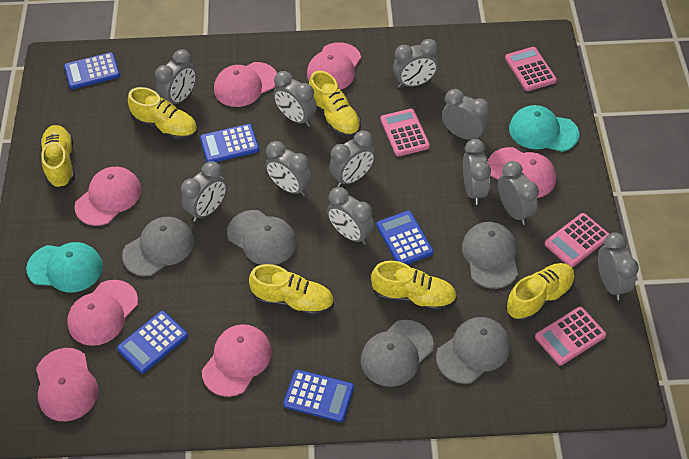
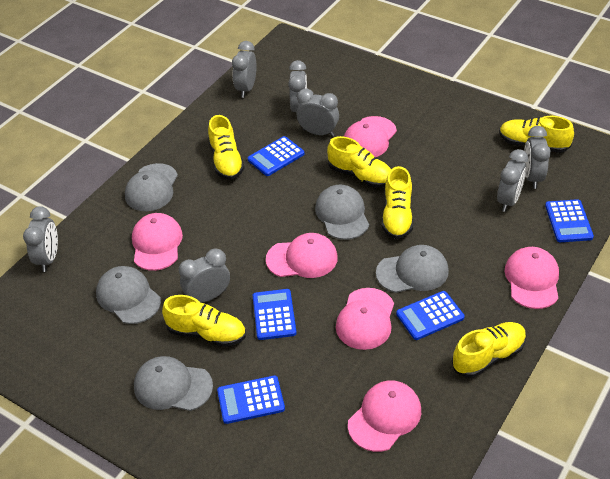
grey clock: [155,49,196,104] [181,161,227,222] [265,141,312,196] [273,71,317,127] [327,187,374,245] [329,131,375,187] [393,39,438,88] [442,89,489,140] [463,139,491,205] [498,161,539,225] [598,232,639,300] = 11 -> [23,206,58,272] [179,248,230,302] [232,41,257,98] [288,60,307,113] [297,89,339,137] [497,149,528,212] [524,126,551,189] = 7
pink calculator: [380,109,430,156] [505,47,557,91] [535,307,606,366] [545,213,609,267] = 4 -> none = 0
pink cap: [36,348,98,421] [67,280,138,346] [74,167,141,226] [202,324,272,397] [214,62,277,107] [307,42,361,90] [488,147,556,198] = 7 -> [132,213,183,271] [266,233,338,278] [336,288,394,350] [344,116,397,157] [348,380,421,452] [505,247,559,309] = 6
turquoise cap: [26,242,103,292] [509,105,579,152] = 2 -> none = 0

